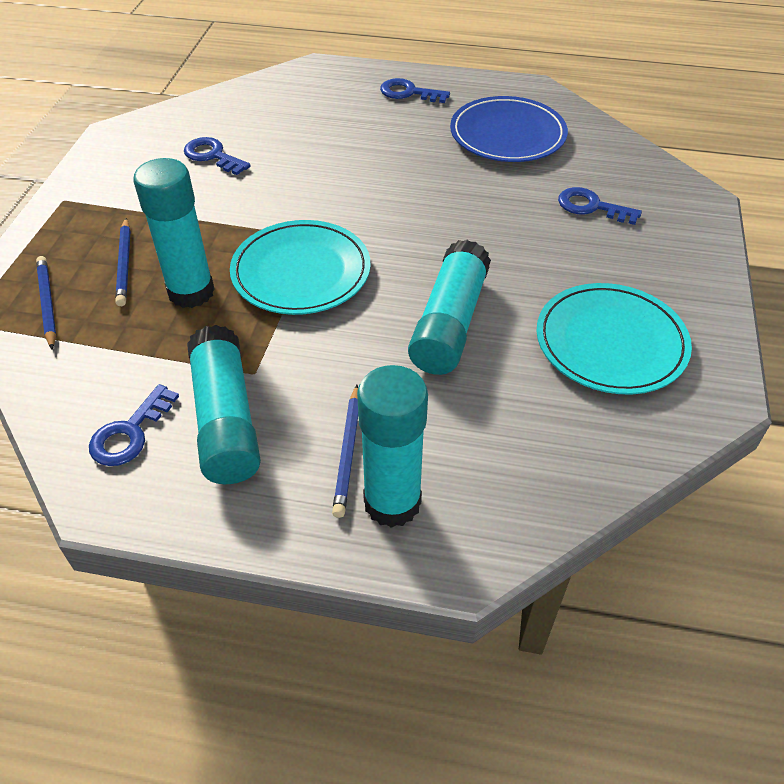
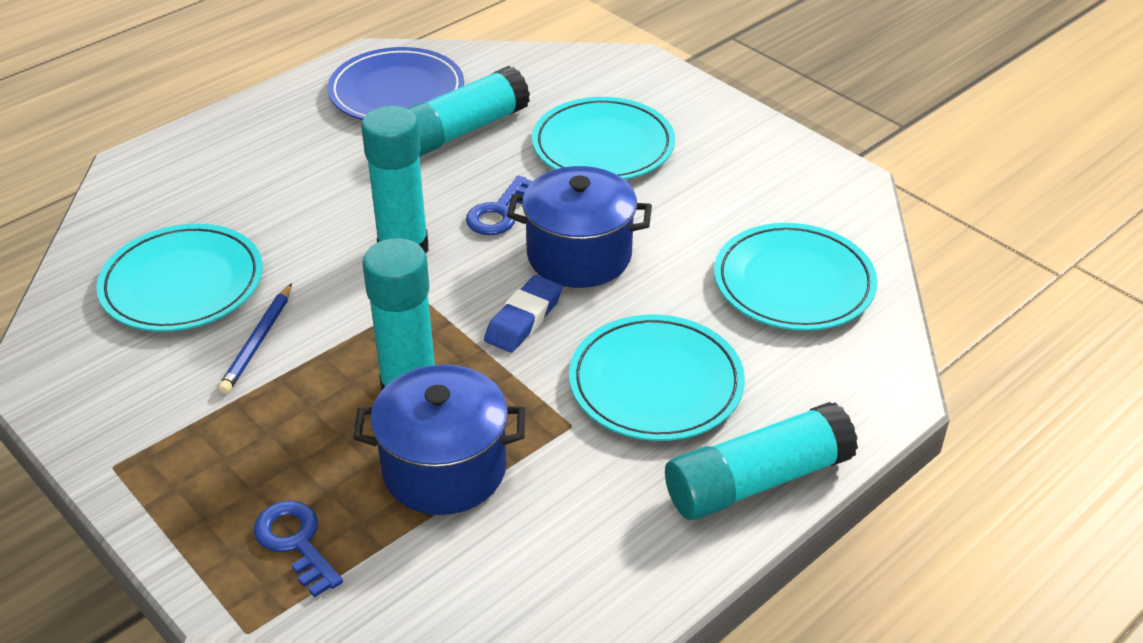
blue eraser: none = 0 -> [484,275,562,352] = 1
blue key: [89,384,179,466] [184,137,251,175] [380,78,450,103] [558,187,642,225] = 4 -> [253,501,343,597] [466,176,533,235] = 2
blue pencil: [36,256,56,349] [115,218,130,306] [332,385,358,518] = 3 -> [218,283,292,394] = 1
blue pot: none = 0 -> [353,364,525,515] [507,166,652,288] = 2
turquoise plate: [230,220,371,315] [536,283,692,394] = 2 -> [96,224,263,331] [532,97,675,180] [569,315,745,441] [714,223,878,331] = 4

